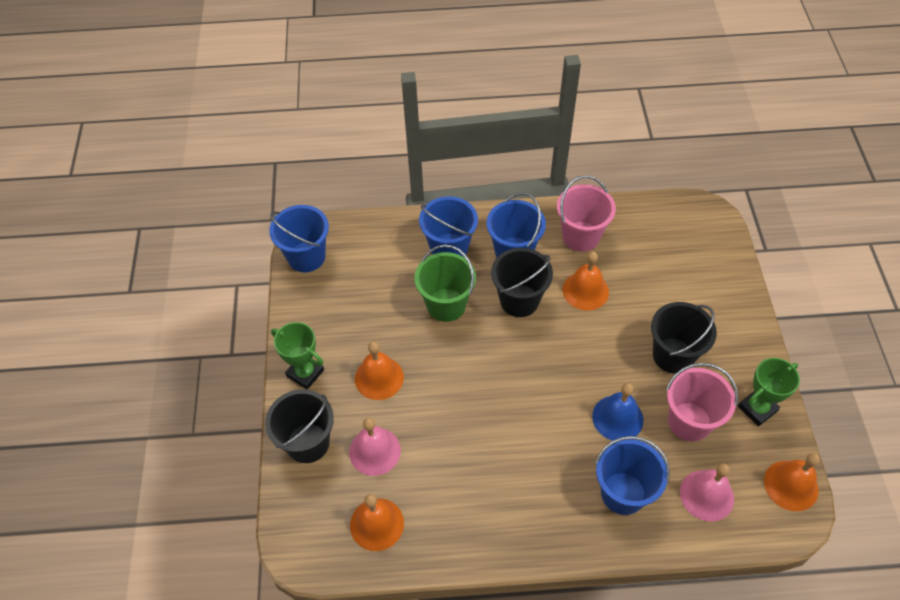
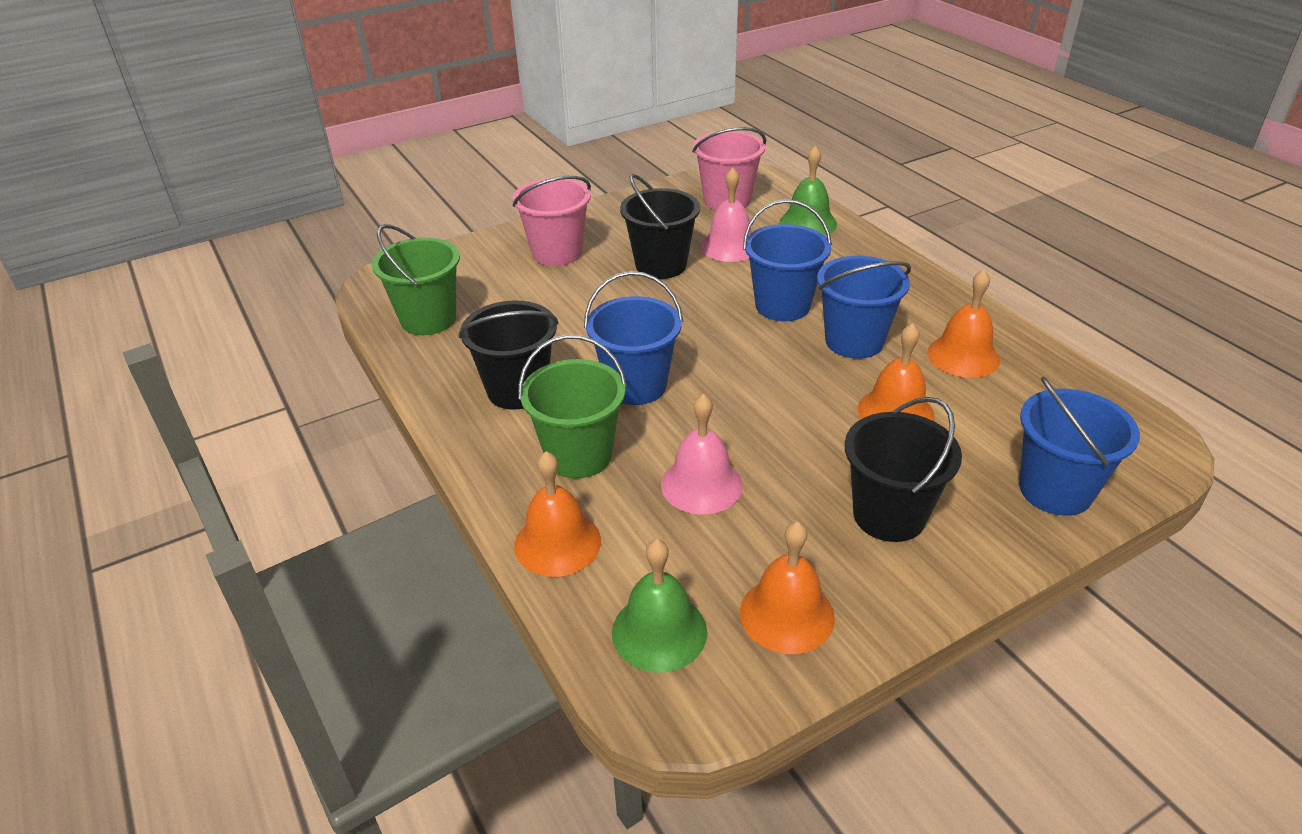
blue bell: [592,383,643,441] = 1 -> none = 0
green bell: none = 0 -> [612,539,707,673] [779,145,837,236] = 2
green bucket: [415,244,476,322] = 1 -> [372,224,460,335] [518,335,627,479] = 2
green trophy: [271,322,324,390] [738,358,800,426] = 2 -> none = 0

